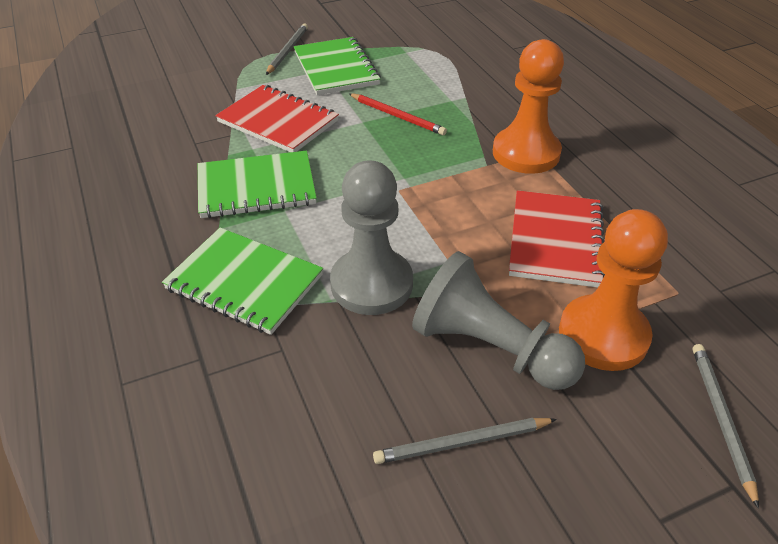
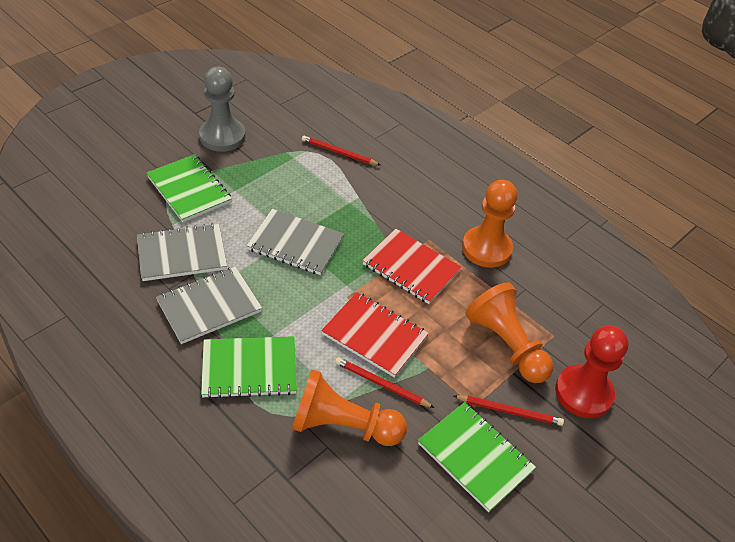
grey notebook: none = 0 -> [137,223,227,281] [156,267,262,344] [246,209,344,275] = 3
grey pawn: [330,161,413,315] [412,251,585,390] = 2 -> [199,67,246,152] = 1
grey pencil: [266,24,308,75] [373,418,557,464] [693,344,759,509] = 3 -> none = 0
orange pawn: [493,39,564,174] [559,209,668,371] = 2 -> [292,369,407,446] [462,180,518,268] [465,282,553,383] = 3
red pawn: none = 0 -> [555,326,628,418] = 1
red pencil: [349,93,447,135] = 1 -> [302,136,380,165] [335,357,434,408] [454,395,564,426] = 3

